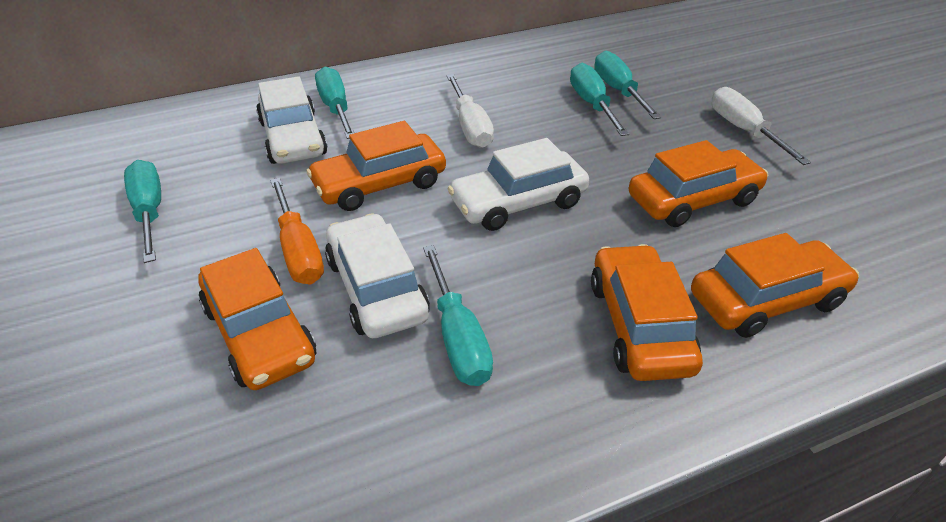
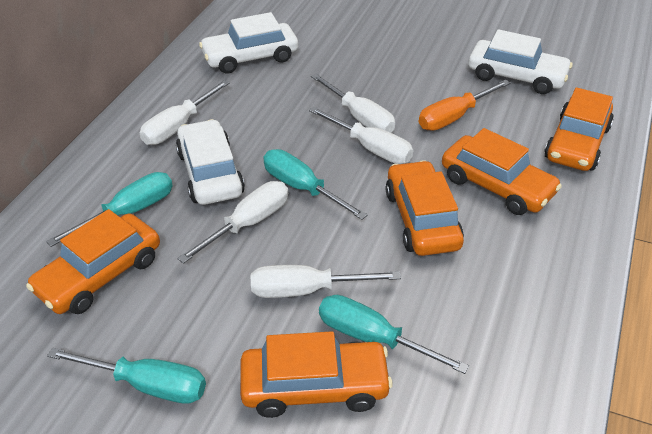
turquoise screwdriver: [124,160,161,263] [315,67,354,139] [423,245,493,386] [570,63,629,136] [594,51,662,119] = 5 -> [46,172,173,247] [47,348,206,404] [263,149,368,220] [319,295,469,374] = 4
white screwdriver: [446,74,494,148] [711,87,811,165] = 2 -> [140,80,230,145] [177,181,288,264] [251,265,401,298] [309,107,413,164] [311,73,395,133] = 5

